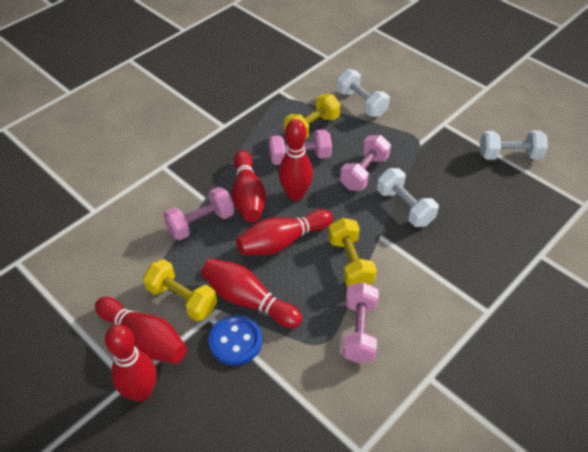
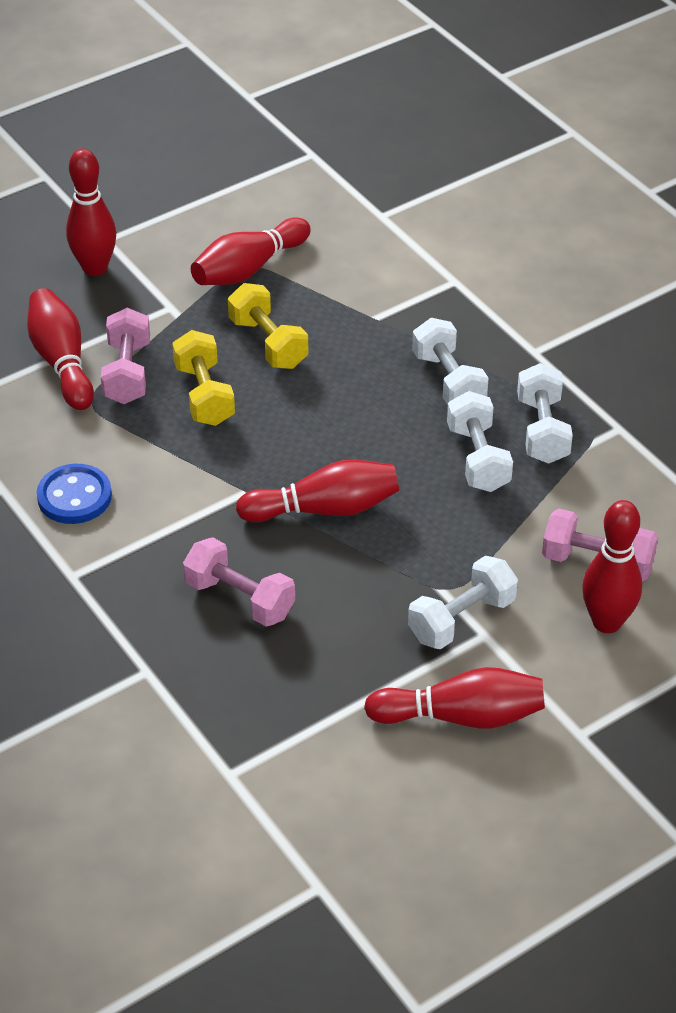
pink dumbbell: [163,187,234,240] [268,129,332,165] [340,135,391,190] [342,282,379,363] = 4 -> [101,308,150,404] [183,537,295,627] [542,509,658,581] = 3
white dumbbell: [337,69,390,117] [377,168,439,227] [480,131,548,160] = 3 -> [408,556,518,649] [412,318,489,405] [447,391,513,492] [517,363,573,464] = 4
yellow dumbbell: [143,259,217,321] [284,94,341,138] [328,218,377,287] = 3 -> [172,330,235,426] [228,283,308,369] = 2

